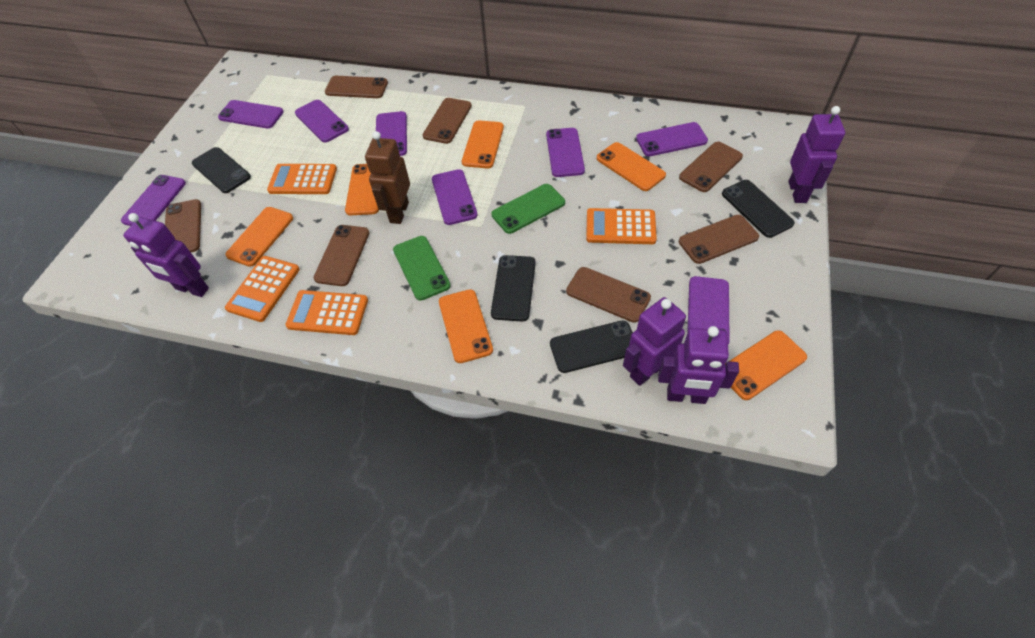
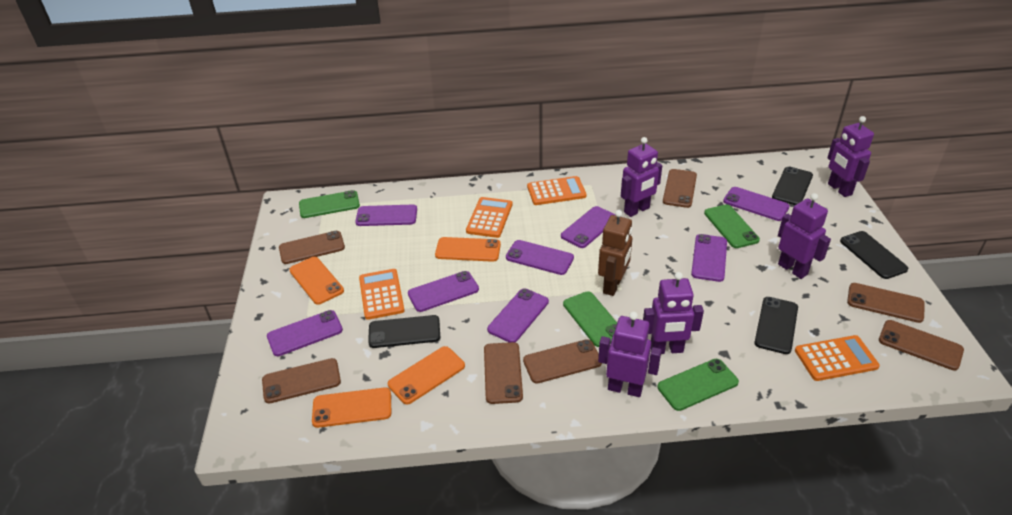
green phone: [393,236,451,300] [492,184,565,234] = 2 -> [299,190,360,218] [563,291,617,347] [657,359,739,411] [704,204,760,248] = 4
orange phone: [225,207,293,267] [345,164,379,215] [439,289,493,363] [462,120,504,168] [597,142,666,191] [725,330,807,400] = 6 -> [289,257,344,305] [312,387,391,428] [388,346,465,404] [435,237,501,262] = 4
purple robot: [123,213,209,297] [623,297,686,386] [658,326,739,404] [788,106,845,203] = 4 -> [598,312,662,397] [621,137,662,217] [643,272,704,354] [778,193,831,279] [827,116,874,197] = 5

